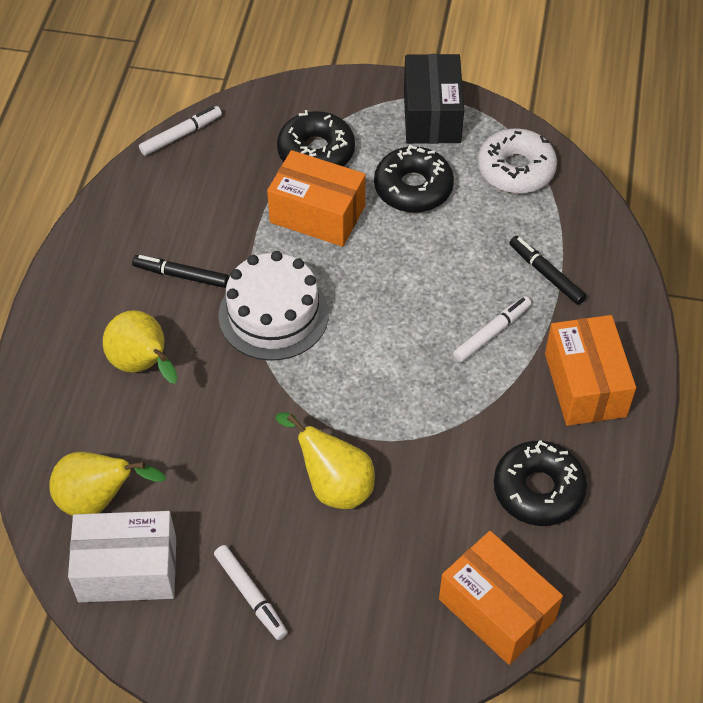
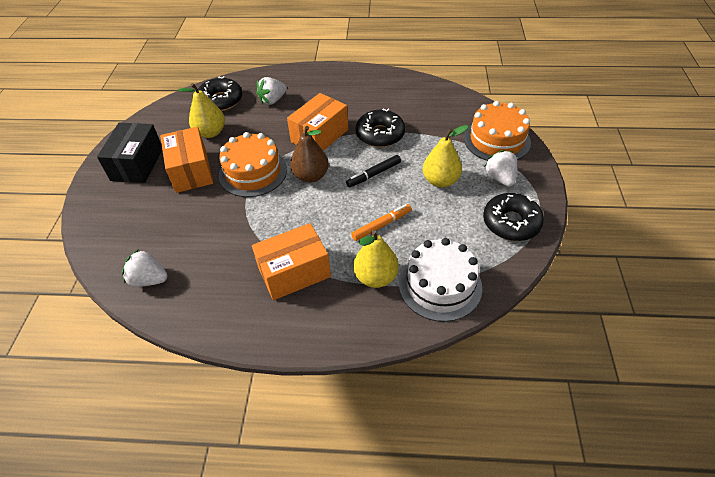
black marker: [132,255,229,288] [509,236,586,305] = 2 -> [346,155,401,187] = 1
brown pear: none = 0 -> [290,126,329,183] = 1
orange cake: none = 0 -> [219,132,287,197] [464,101,531,161] = 2
orange marker: none = 0 -> [351,204,412,241] = 1
white box: [68,511,176,602] = 1 -> none = 0
white donut: [478,128,557,194] = 1 -> none = 0
white marker: [139,106,222,156] [214,545,288,640] [453,296,531,363] = 3 -> none = 0
white strawberry: none = 0 -> [122,249,168,287] [256,77,287,105] [484,150,518,187] = 3

